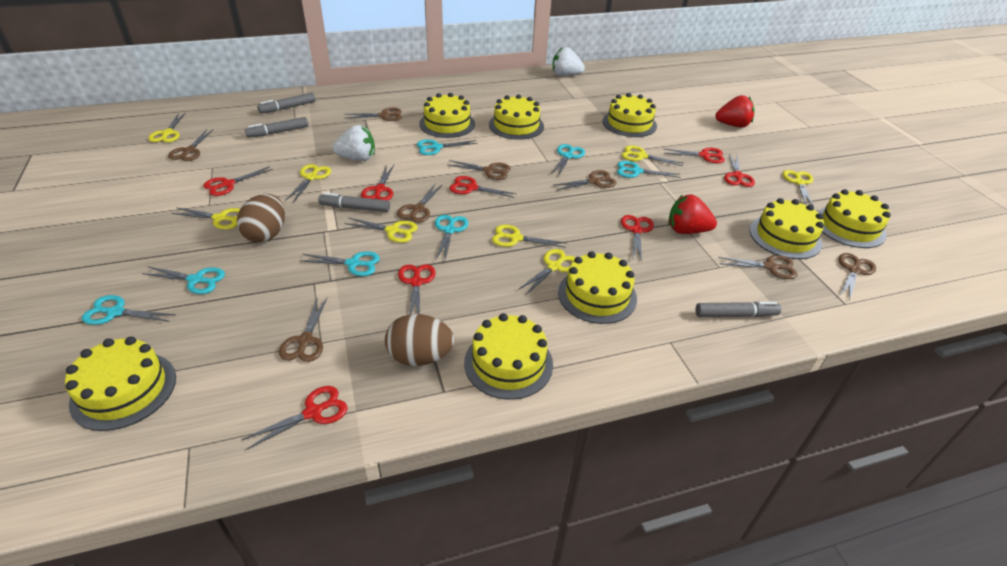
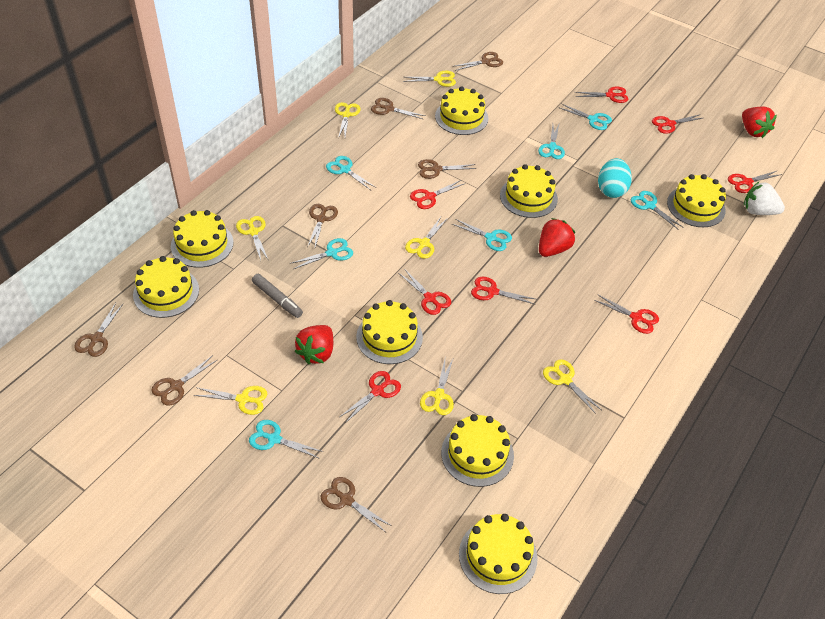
brown egg: [237,194,285,242] [385,314,454,366] = 2 -> none = 0
brown scissors: [168,129,214,161] [279,297,328,362] [345,108,402,121] [397,184,442,223] [448,160,511,180] [555,170,616,190] [718,255,798,279] [839,253,876,301] = 8 -> [74,303,123,357] [151,355,217,405] [307,204,338,247] [321,477,392,533] [371,98,426,119] [418,159,477,179] [455,52,503,71] = 7
grey marker: [245,117,308,138] [257,92,316,114] [318,193,390,212] [696,302,781,317] = 4 -> [252,274,303,318] = 1
red strawberry: [668,194,717,234] [716,95,754,128] = 2 -> [294,325,333,365] [539,218,575,257] [742,107,777,138] = 3
turquoise egg: none = 0 -> [598,158,632,198] = 1
white strawberry: [333,125,375,161] [553,47,585,76] = 2 -> [744,181,785,215] = 1
yellow scissors: [148,113,185,142] [172,207,240,230] [285,164,331,203] [345,218,418,243] [492,225,567,248] [518,249,575,294] [622,145,683,166] [783,170,814,206] = 8 -> [194,386,267,415] [236,216,269,261] [335,102,360,138] [403,71,456,87] [405,217,448,259] [420,357,454,415] [543,359,601,414] = 7

